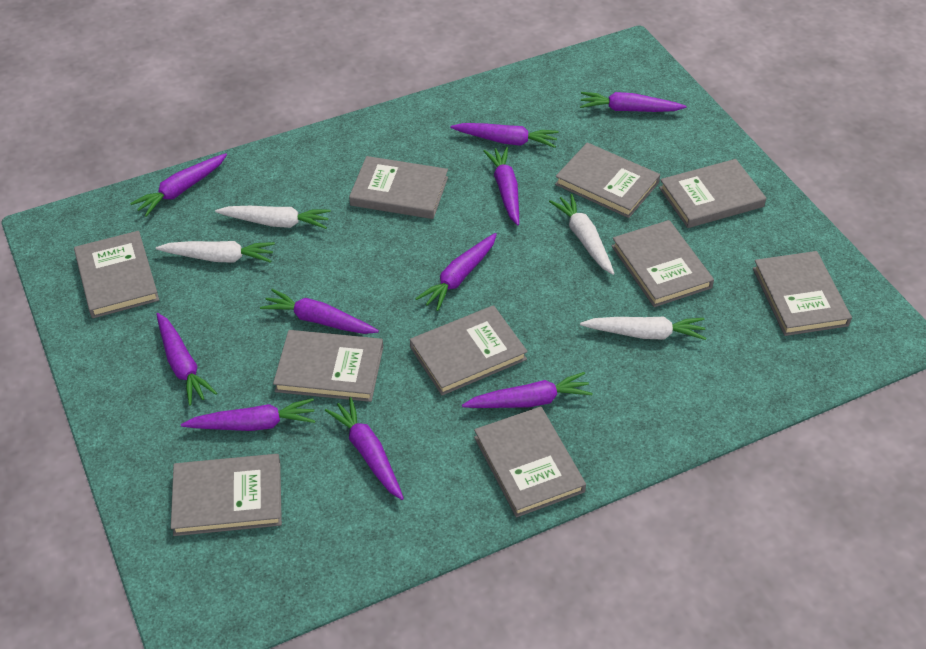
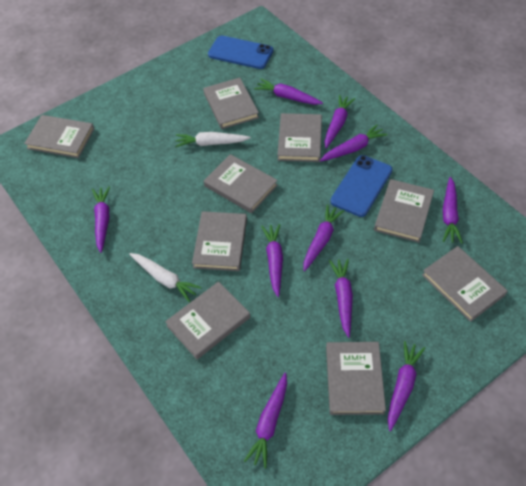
blue phone: none = 0 -> [208,36,273,69] [330,155,392,217] = 2
grey book: [74,231,159,318] [171,454,282,536] [273,330,383,402] [349,156,448,219] [410,305,528,396] [474,406,586,517] [555,143,660,218] [612,220,714,307] [659,159,766,228] [753,251,852,336] = 10 -> [24,115,94,158] [165,282,250,359] [192,211,247,271] [203,78,259,129] [204,154,278,213] [278,113,322,162] [326,342,386,415] [374,179,434,243] [422,246,508,322] = 9
white carrot: [156,241,275,263] [215,206,331,229] [549,194,615,275] [580,317,706,340] = 4 -> [129,253,202,302] [175,132,251,147] = 2

